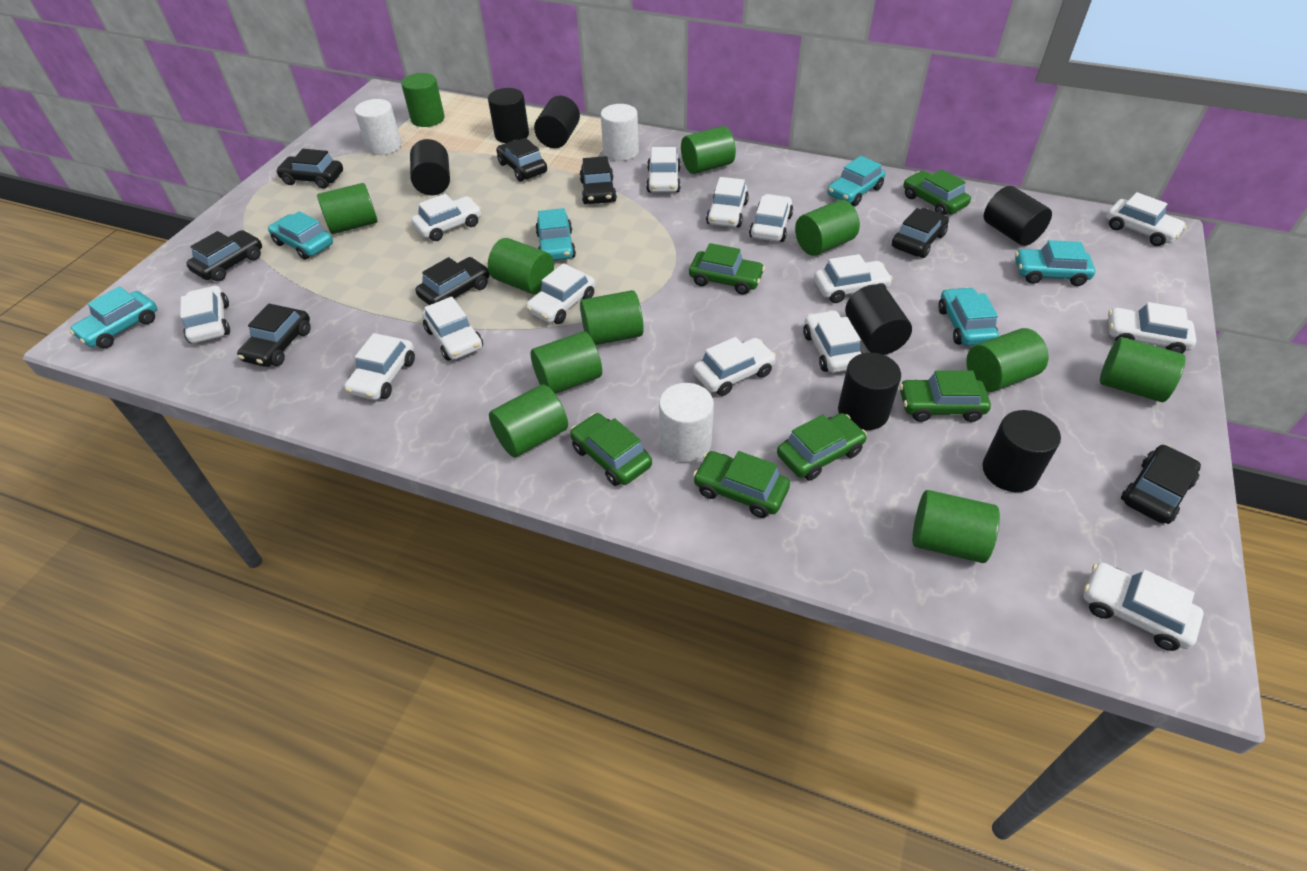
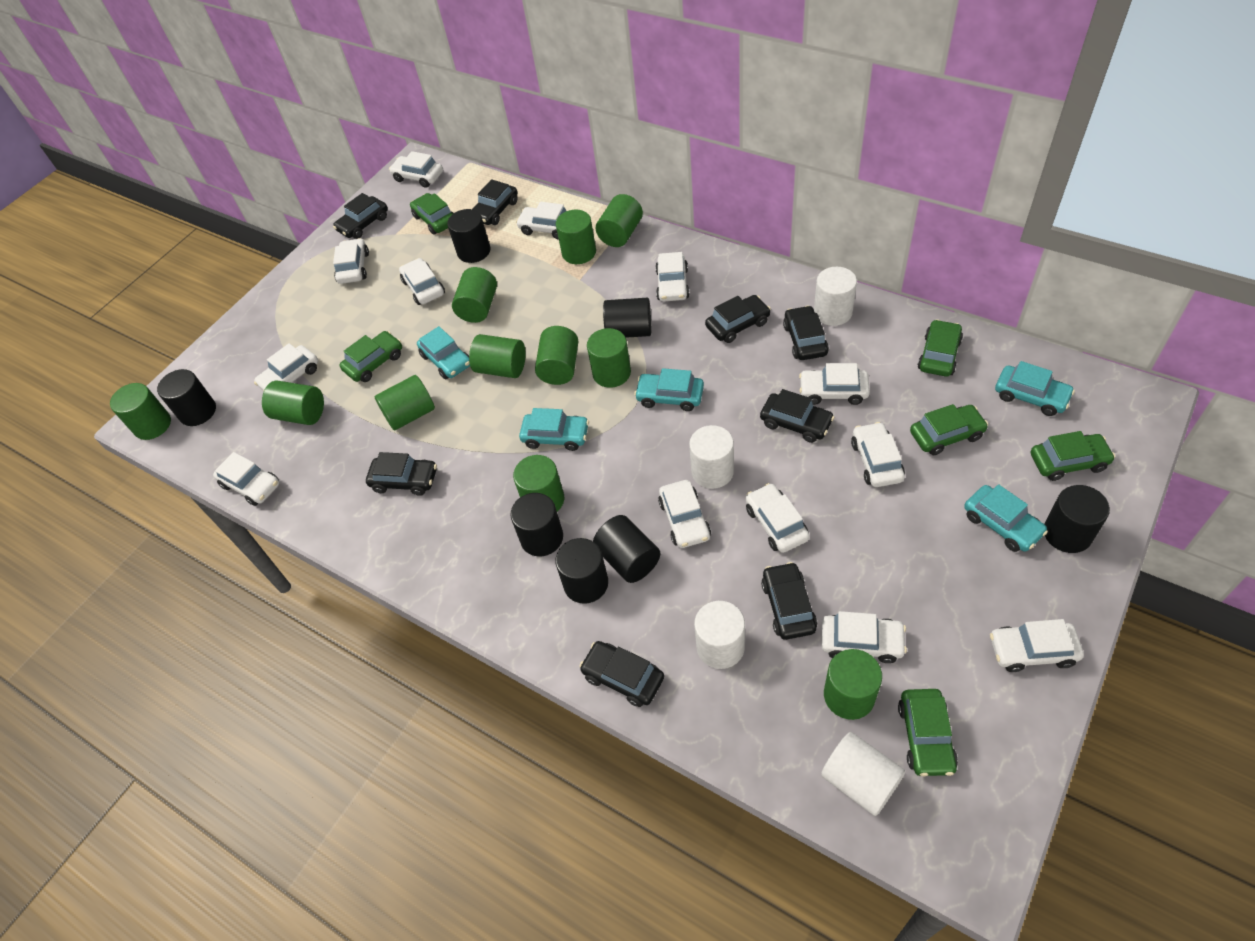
turquoise car: [70,286,157,348] [268,211,333,260] [535,208,576,260] [827,156,886,206] [938,287,999,346] [1015,240,1095,286] = 6 -> [417,326,470,379] [519,408,589,451] [634,368,704,411] [964,484,1048,552] [995,361,1075,416] = 5
white car: [180,285,230,343] [344,333,415,400] [411,194,481,241] [422,297,483,361] [526,263,595,324] [646,147,681,193] [693,337,776,396] [706,177,749,227] [749,194,793,242] [803,310,862,373] [814,254,893,303] [1084,562,1204,651] [1106,192,1187,246] [1108,302,1197,354] = 14 -> [213,452,279,506] [254,343,318,391] [333,238,369,284] [389,151,443,188] [399,258,445,305] [516,202,566,240] [655,252,690,302] [658,480,711,548] [746,483,810,553] [799,363,870,405] [821,611,907,663] [851,422,905,487] [990,619,1084,672] = 13
white cylinder: [355,99,402,155] [601,104,639,161] [659,383,714,462] = 3 -> [689,425,734,489] [694,601,745,669] [814,267,857,326] [821,732,905,816] = 4

